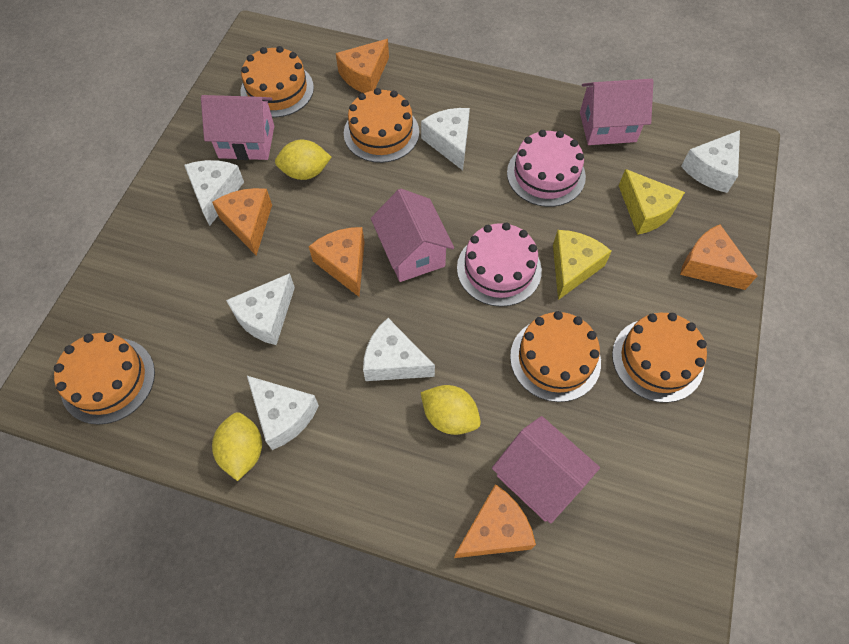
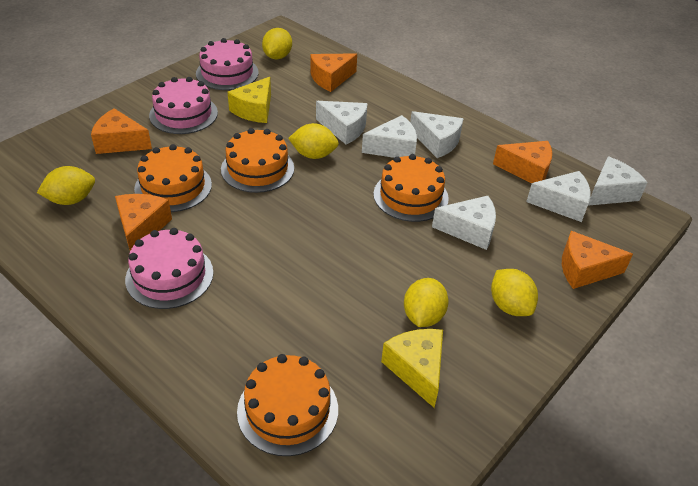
orange cake: [54,333,155,425] [240,46,314,117] [344,88,419,163] [510,311,601,402] [612,313,707,403] = 5 -> [134,144,212,212] [221,128,294,193] [237,354,338,456] [373,154,449,222] = 4
pink cake: [457,222,542,307] [507,130,586,207] = 2 -> [125,228,213,309] [149,77,218,134] [196,38,259,90] = 3
pink house: [201,95,274,160] [371,189,454,282] [492,416,600,524] [580,79,653,145] = 4 -> none = 0
yellow lemon: [212,412,262,481] [275,140,331,180] [420,385,481,435] = 3 -> [37,166,95,205] [262,28,292,59] [288,123,339,159] [404,278,449,327] [491,269,538,316] = 5

